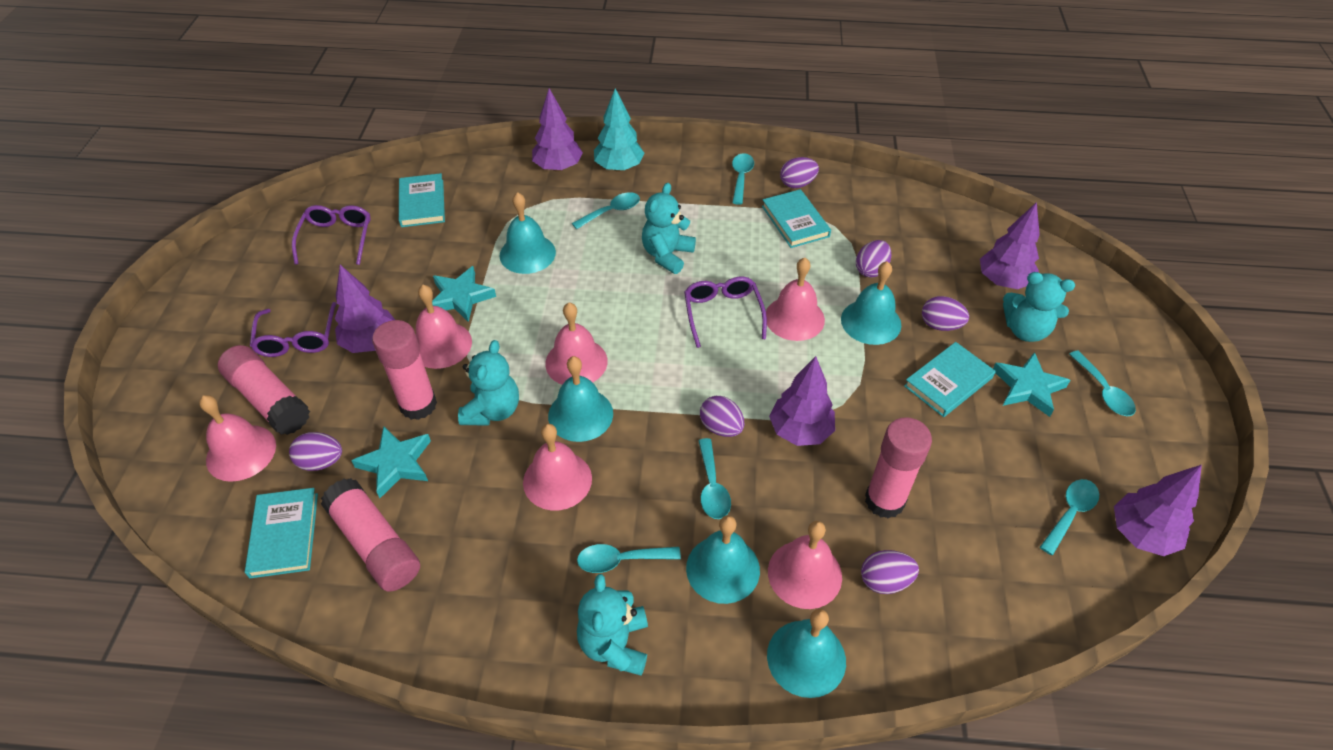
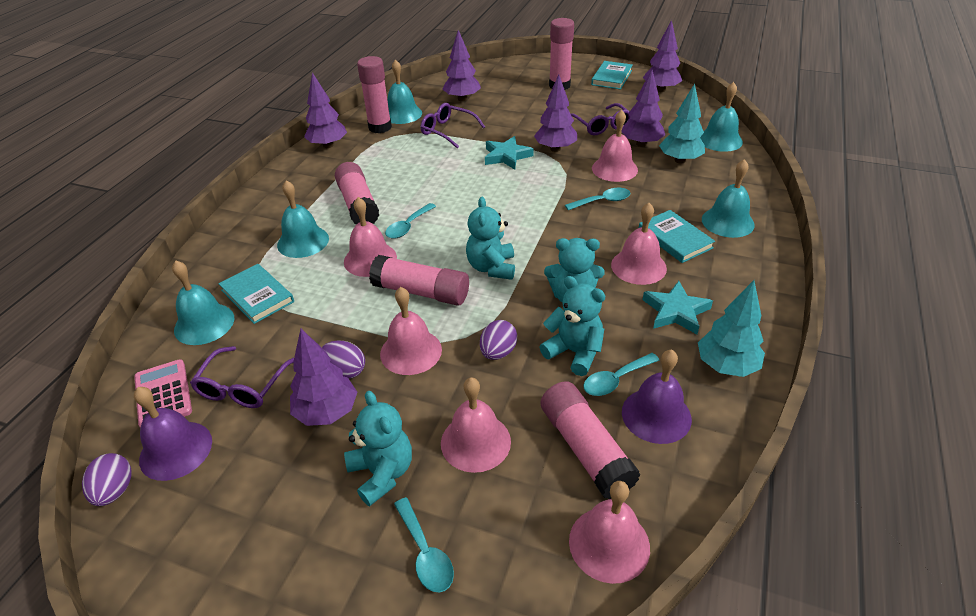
pink calculator: none = 0 -> [134,359,192,428] = 1
pink glue stick: [218,345,310,435] [321,478,420,592] [372,320,437,420] [865,417,932,519] = 4 -> [335,162,379,224] [357,56,392,133] [369,255,469,306] [541,381,640,499] [549,18,574,90] = 5
purple bell: none = 0 -> [134,387,212,481] [622,349,692,444] = 2
purple egg: [289,432,342,471] [700,396,744,437] [780,157,819,188] [856,240,892,278] [861,550,919,594] [922,296,969,331] = 6 -> [82,453,132,506] [322,341,365,379] [480,320,517,360] = 3
purple tree: [335,265,395,353] [532,88,583,172] [769,356,835,446] [980,202,1040,289] [1114,465,1202,556] = 5 -> [290,329,357,426] [304,72,347,148] [443,30,481,101] [534,75,577,152] [622,70,665,147] [643,20,682,92] = 6
turquoise book: [245,488,318,578] [399,173,445,227] [762,189,831,248] [904,342,996,417] = 4 -> [219,264,294,324] [591,61,633,90] [639,210,715,263] = 3
turquoise spoon: [572,192,640,229] [577,544,681,573] [698,438,731,519] [732,153,754,205] [1040,479,1099,555] [1069,351,1136,416] = 6 -> [385,203,436,239] [394,497,454,593] [565,188,630,210] [583,353,659,396] = 4
turquoise star: [351,426,431,498] [432,266,496,322] [993,352,1070,417] = 3 -> [485,136,534,170] [643,281,713,334] = 2
turquoise tree: [594,88,644,172] = 1 -> [659,84,705,163] [698,280,765,377] = 2

